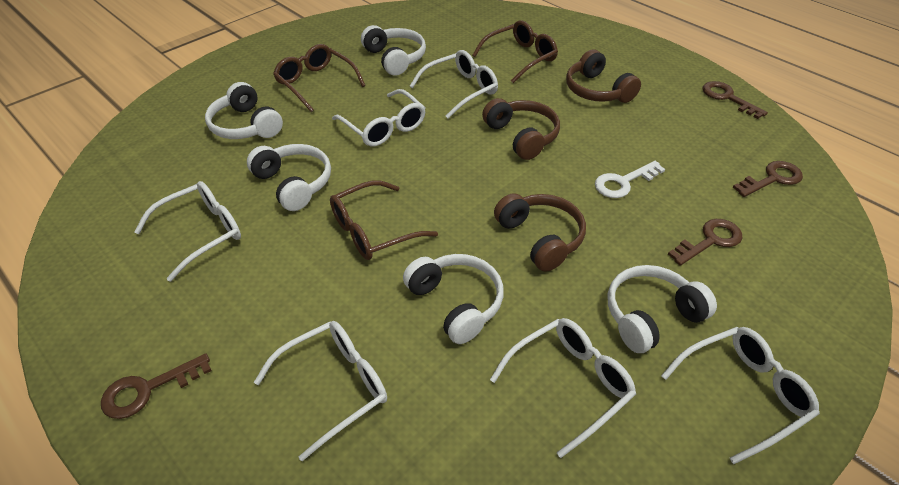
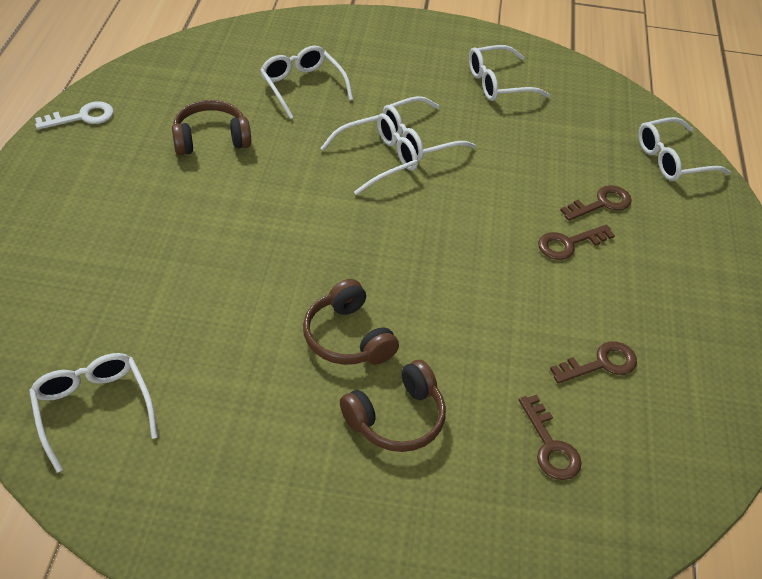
brown glasses: [273,44,366,112] [330,180,438,260] [472,20,558,83] = 3 -> none = 0
white headphones: [205,82,283,139] [247,144,331,211] [361,25,426,76] [403,254,504,344] [608,265,717,353] = 5 -> none = 0

